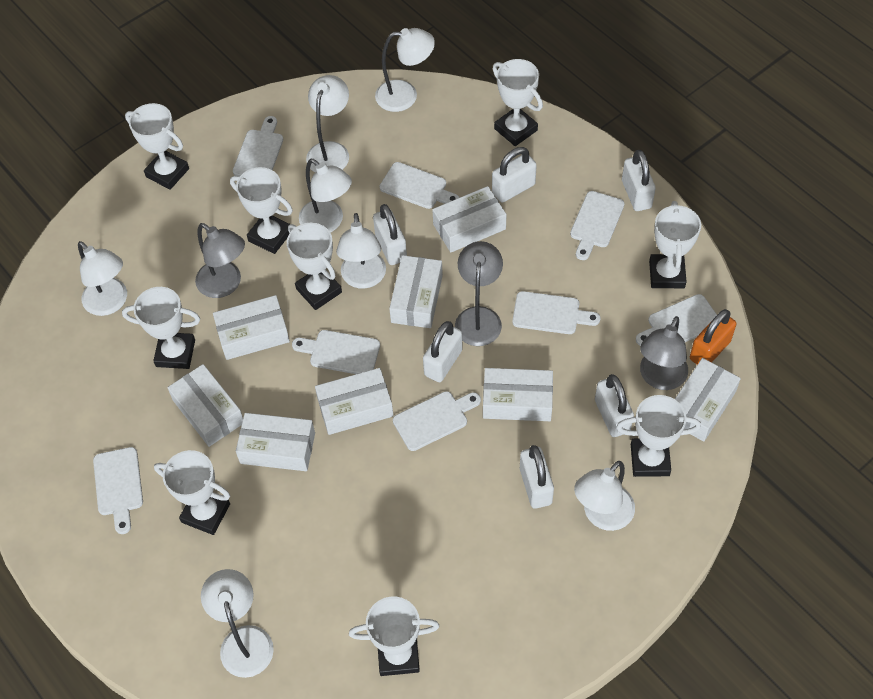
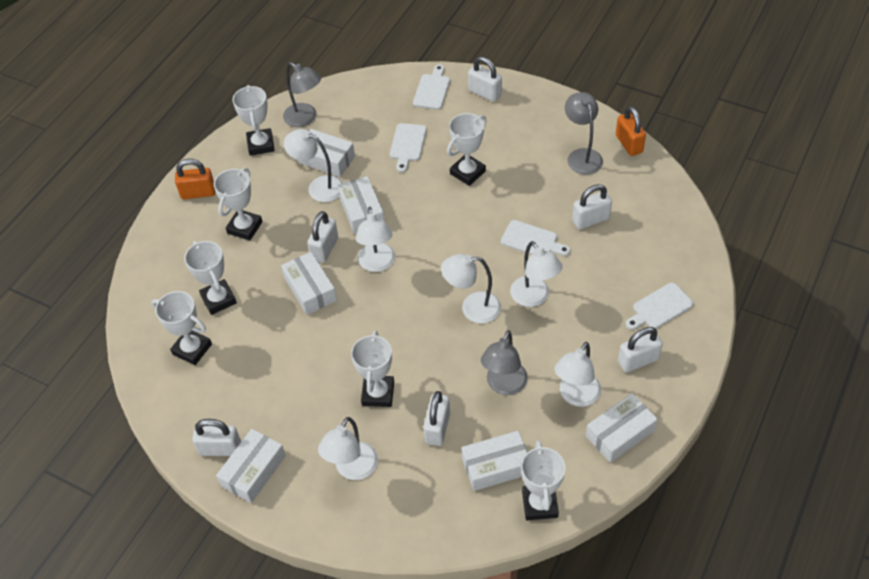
orange padlock: [690,309,737,365] = 1 -> [175,159,215,199] [616,106,646,156] = 2
white box: [167,364,243,447] [213,295,290,360] [236,413,315,471] [315,368,394,435] [389,255,443,328] [432,186,506,252] [483,368,553,421] [675,358,741,442] = 8 -> [216,429,286,503] [281,252,337,315] [298,129,355,177] [337,176,384,234] [461,431,527,491] [586,393,658,463] = 6
white cutting board: [93,447,143,534] [233,116,283,176] [292,330,380,374] [380,162,460,209] [393,391,481,451] [512,291,601,334] [570,191,625,260] [636,294,717,346] = 8 -> [390,123,427,172] [413,65,450,110] [501,220,570,256] [626,283,693,330] = 4
white lamp: [78,241,127,316] [201,569,274,678] [299,159,352,233] [306,75,349,172] [336,213,386,289] [375,28,435,112] [574,461,635,531] = 7 -> [284,129,343,202] [318,417,378,480] [356,207,395,272] [441,254,501,323] [510,241,563,307] [554,342,601,407] = 6
white trophy: [122,287,200,369] [125,103,189,190] [154,450,230,535] [230,167,293,254] [287,223,342,310] [349,597,439,676] [493,59,543,146] [616,395,701,477] [649,201,701,288] = 9 -> [151,291,212,365] [184,241,237,315] [214,167,263,241] [232,85,275,156] [351,330,394,407] [447,113,487,186] [521,440,566,520] = 7

